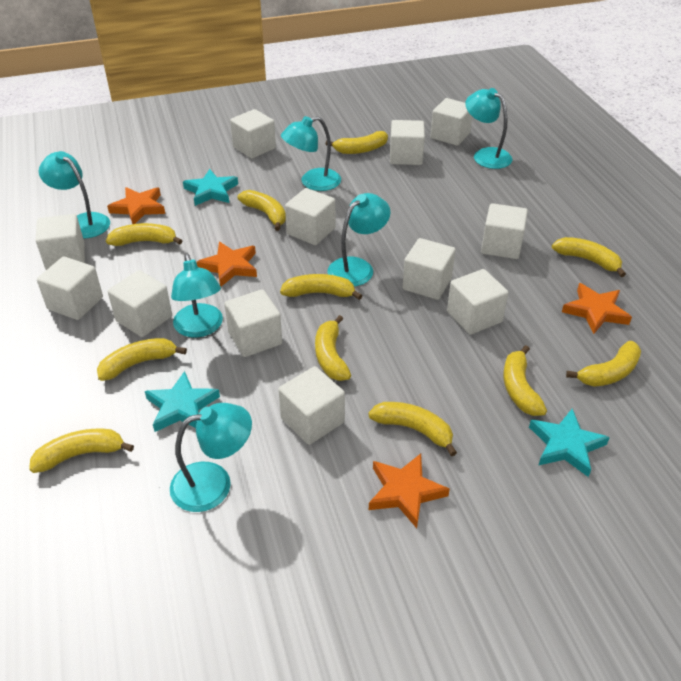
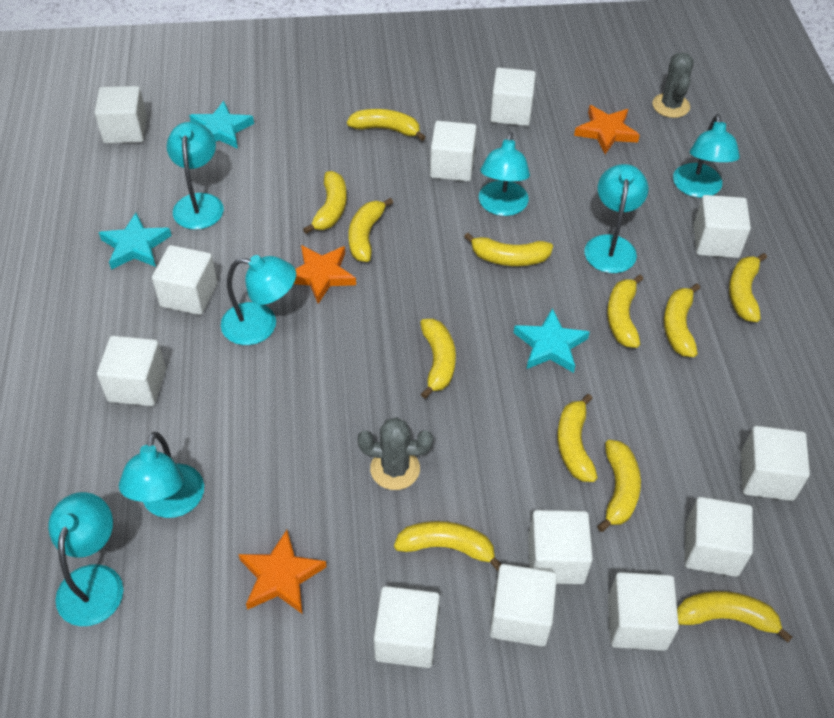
grey cactus: none = 0 -> [357,417,433,490] [653,52,694,118] = 2
orange star: [107,187,165,224] [197,241,257,286] [369,453,450,528] [562,283,632,334] = 4 -> [238,530,327,614] [294,245,356,304] [574,105,640,154] = 3
turquoise lamp: [39,151,110,238] [170,403,252,512] [171,253,223,338] [281,116,341,191] [327,193,391,286] [466,88,512,169] = 6 -> [48,492,123,626] [119,432,204,518] [167,122,224,230] [221,255,296,345] [479,132,530,216] [585,164,648,273] [673,114,740,198] = 7
yellow banana: [29,429,134,473] [97,338,187,381] [106,223,183,246] [238,190,286,231] [280,274,362,300] [315,315,351,381] [326,131,388,154] [368,402,457,456] [503,345,547,416] [552,237,626,277] [566,341,641,387] = 11 -> [303,171,347,234] [347,109,425,141] [348,198,393,262] [394,521,501,571] [420,319,456,399] [464,233,553,266] [557,394,598,482] [597,440,641,532] [607,275,643,348] [664,283,700,357] [677,591,793,643] [729,253,767,322] = 12

